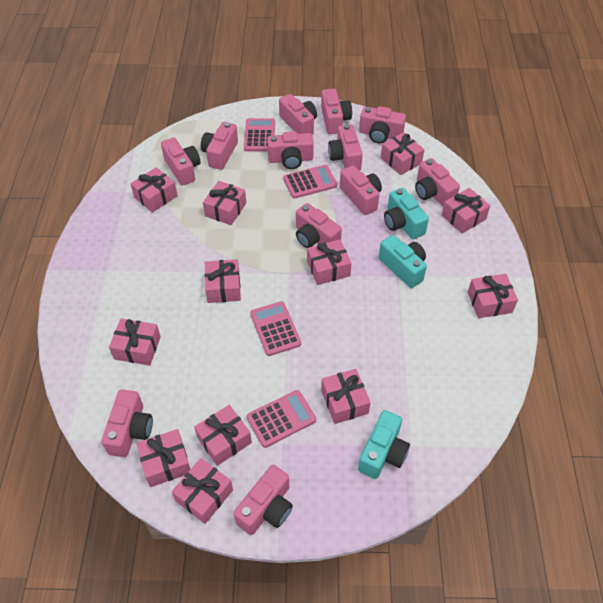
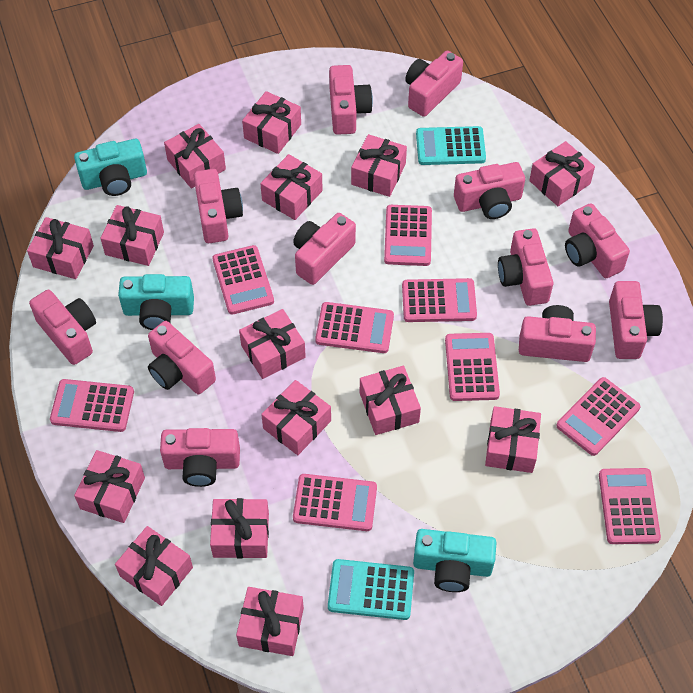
pink calculator: [244,118,275,152] [247,390,316,448] [250,301,301,356] [283,165,337,199] = 4 -> [50,379,134,432] [212,245,274,315] [293,474,377,531] [315,302,394,353] [384,205,432,266] [402,278,477,322] [445,333,500,401] [556,377,640,456] [599,468,661,544] = 9
pink gift: [109,318,161,366] [130,167,178,213] [137,429,191,487] [172,458,233,524] [194,405,252,466] [203,181,246,225] [205,259,241,303] [307,240,352,285] [321,369,371,424] [381,132,424,175] [442,188,490,233] [468,274,518,318] = 12 -> [27,217,94,279] [74,450,145,523] [100,205,164,266] [115,526,193,606] [164,124,226,188] [210,498,269,558] [236,587,304,656] [239,309,306,379] [242,91,301,154] [260,154,323,220] [261,380,331,455] [351,134,407,197] [360,366,421,435] [485,406,541,473] [529,141,595,206] = 15
turquoise calculator: none = 0 -> [328,559,414,620] [416,126,486,165] = 2

